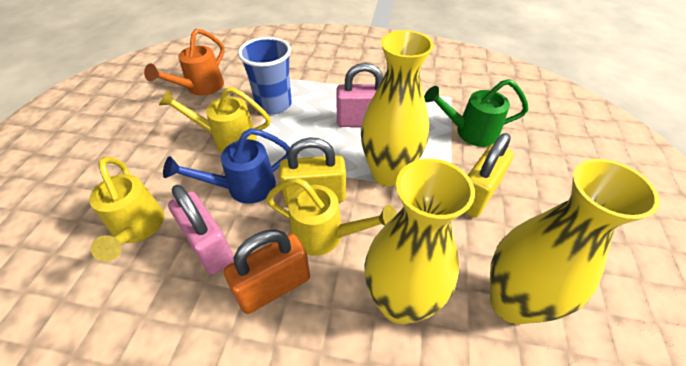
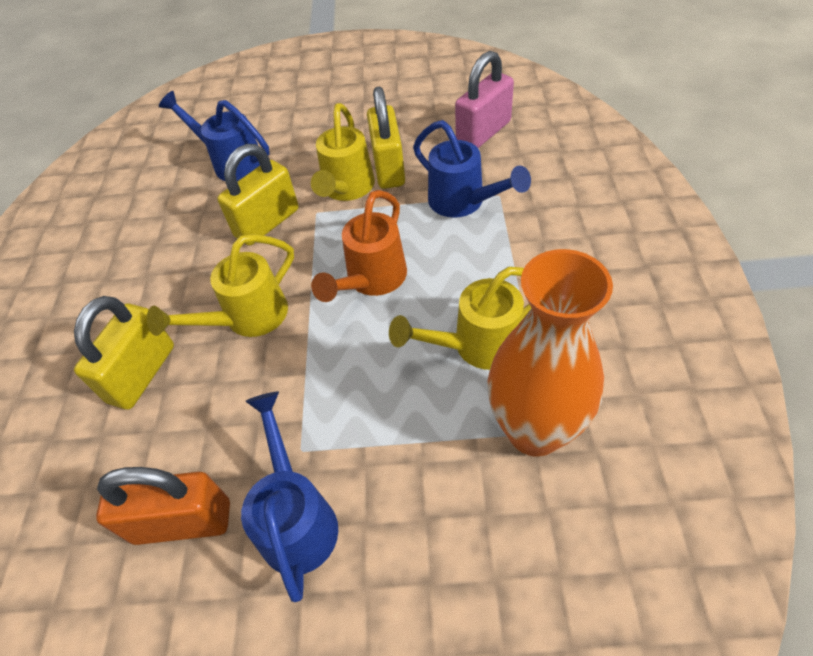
blue cup: [238,37,292,114] = 1 -> none = 0
blue watering can: [163,128,290,204] = 1 -> [159,91,269,181] [241,392,338,602] [413,120,531,218] = 3
green watering can: [424,79,528,147] = 1 -> none = 0
orange vase: none = 0 -> [488,249,613,457] = 1
pink padlock: [168,185,234,275] [336,63,383,127] = 2 -> [455,51,514,148] = 1
yellow padlock: [279,137,346,206] [464,133,514,218] = 2 -> [74,296,174,410] [217,144,299,246] [367,87,405,189] = 3
yellow vase: [361,30,434,187] [364,159,475,324] [490,159,660,324] = 3 -> none = 0

